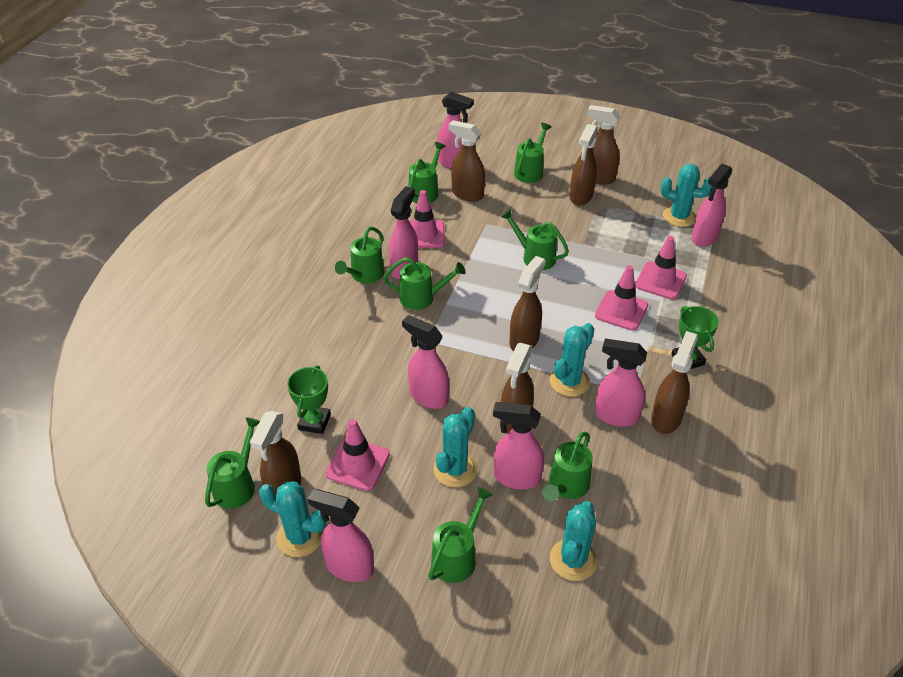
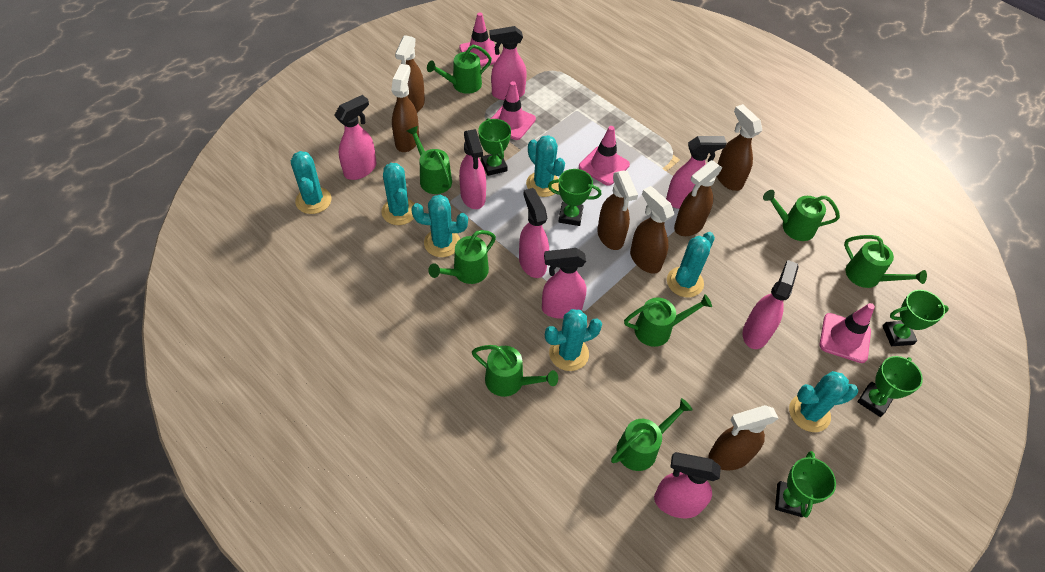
green trophy: [287,365,331,434] [671,306,719,369] = 2 -> [478,118,511,176] [548,169,601,226] [775,451,836,518] [857,356,923,417] [883,290,949,346] = 5
pink spray bottle: [307,489,374,582] [389,186,418,279] [402,315,449,409] [437,92,474,169] [493,402,544,489] [595,339,647,427] [692,164,732,247] = 7 -> [334,95,376,180] [459,129,486,209] [490,26,527,100] [519,188,549,278] [542,248,586,319] [654,452,721,518] [666,136,727,209] [743,260,799,349] = 8
turquoise cactus: [259,482,326,557] [433,407,478,488] [550,323,594,397] [550,501,598,581] [660,164,712,227] = 5 -> [291,151,331,214] [381,163,415,225] [411,195,468,257] [526,135,565,197] [545,309,602,371] [667,232,715,297] [789,371,858,432] = 7

